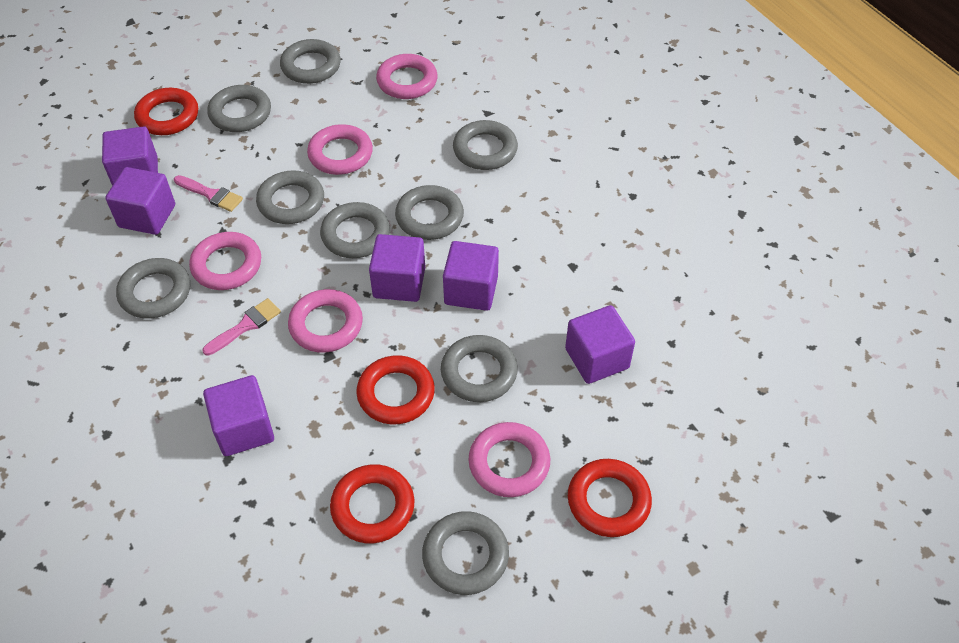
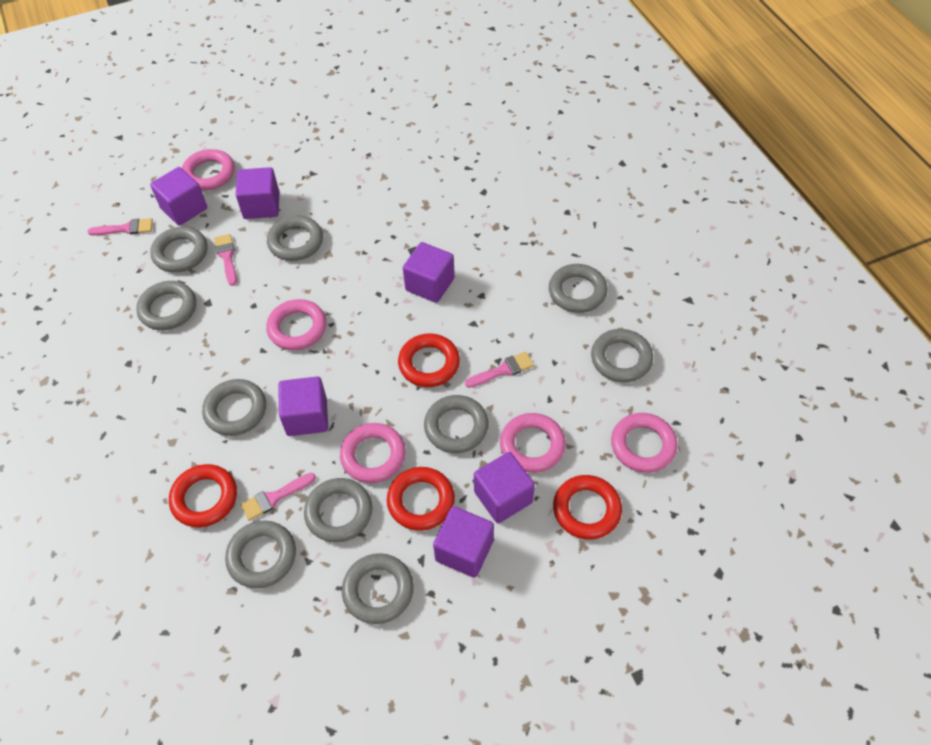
grey ring: [116,258,190,319] [207,85,271,132] [256,170,324,224] [280,39,341,84] [320,202,390,258] [395,185,464,240] [422,511,509,595] [441,335,518,402] [453,120,518,170] = 9 -> [136,281,196,330] [150,227,207,273] [202,379,266,436] [225,521,296,588] [267,216,323,261] [304,478,372,542] [342,553,414,624] [424,395,489,453] [549,264,608,313] [591,329,653,383] = 10
pink brush: [174,175,243,212] [202,298,281,356] = 2 -> [87,218,153,235] [214,234,237,286] [241,473,316,521] [465,352,534,388] = 4

